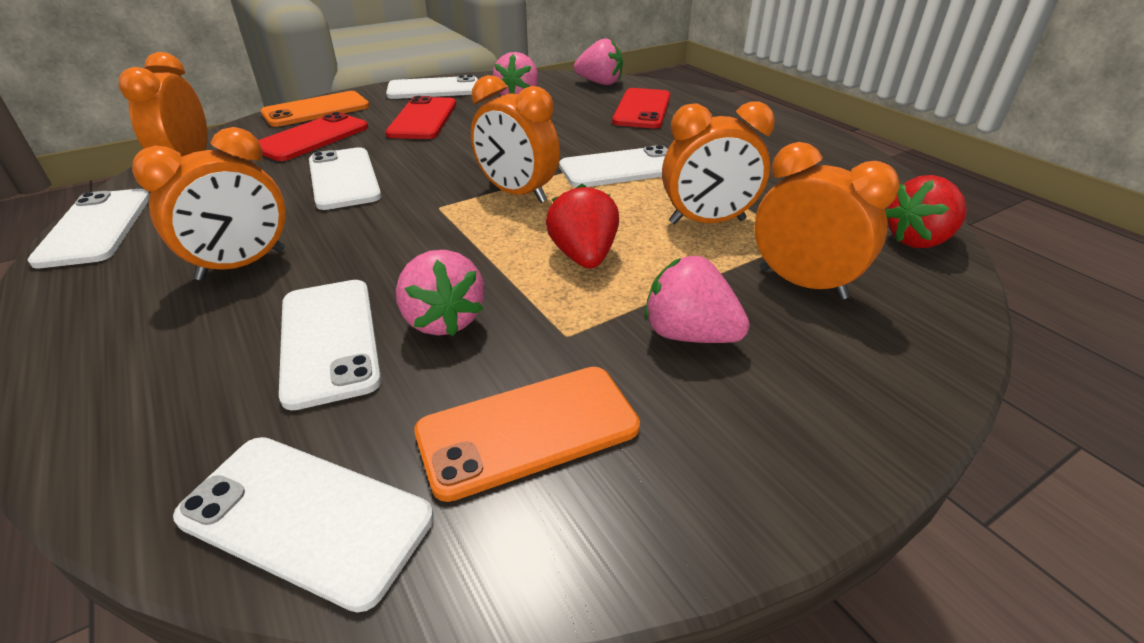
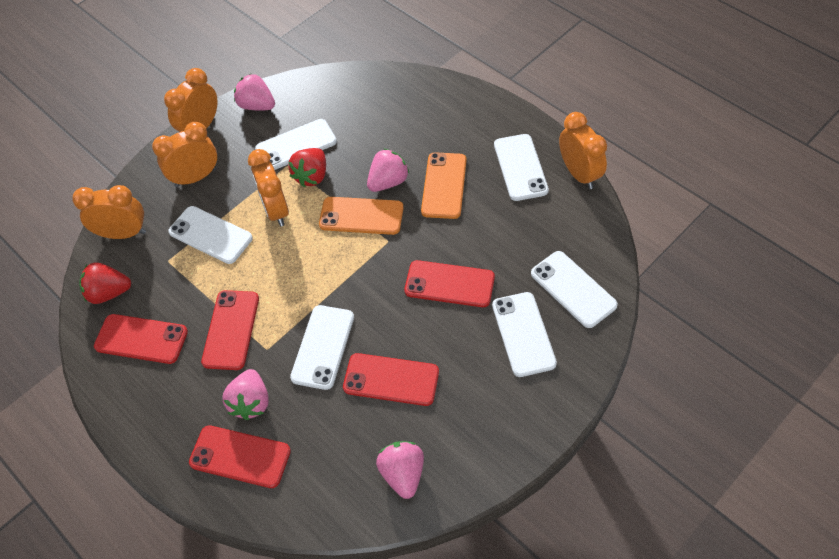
red phone: [258,112,368,161] [385,96,456,139] [612,88,671,128] = 3 -> [94,314,188,364] [189,425,291,488] [201,290,259,370] [343,353,439,406] [404,260,495,307] = 5

